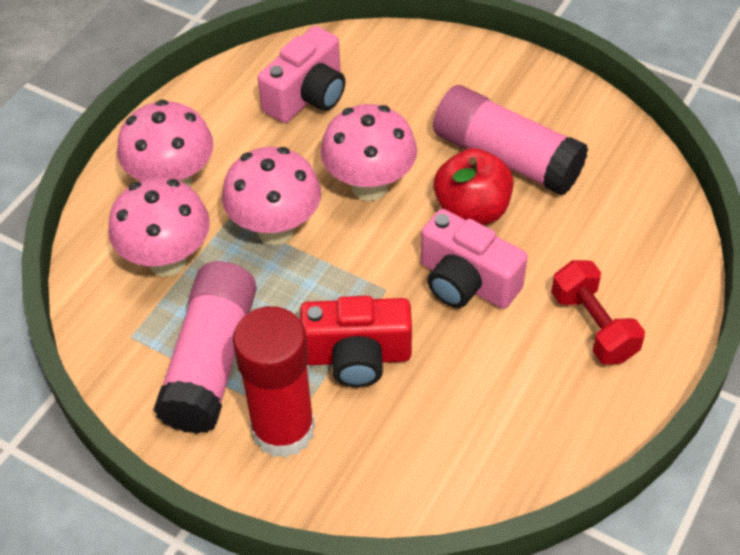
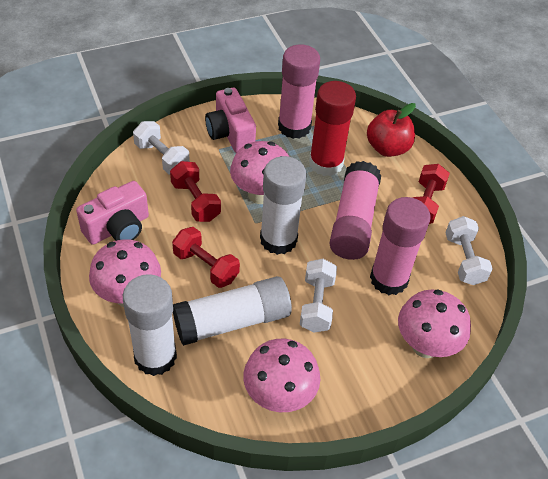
pink glue stick: [153,261,257,434] [433,85,588,195] = 2 -> [278,44,320,139] [329,161,381,260] [370,197,431,295] = 3
red camera: [300,296,412,387] = 1 -> none = 0
red dumbbell: [551,260,645,365] = 1 -> [170,161,221,222] [172,227,240,288] [412,164,450,224] = 3
white dumbbell: none = 0 -> [133,121,190,174] [300,259,337,333] [445,216,493,285] = 3
white glue stick: none = 0 -> [123,274,177,376] [173,276,292,346] [260,156,307,255] = 3

